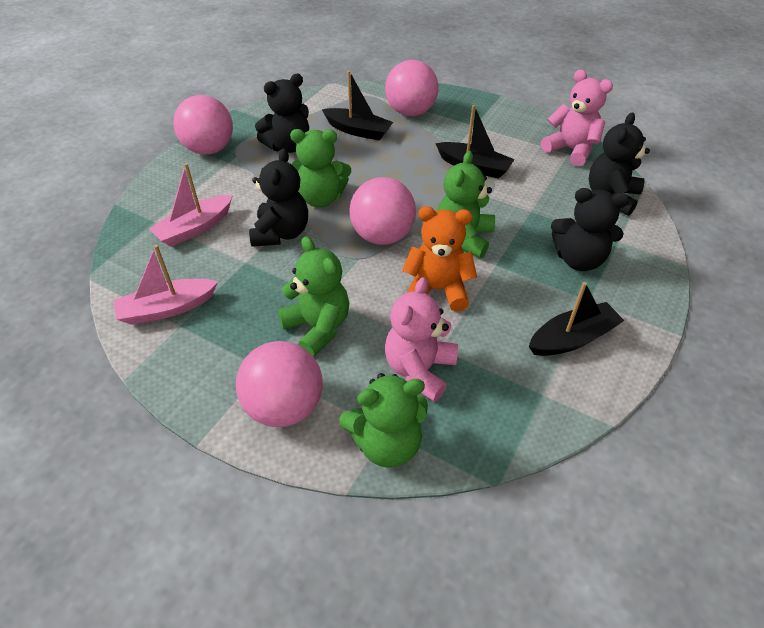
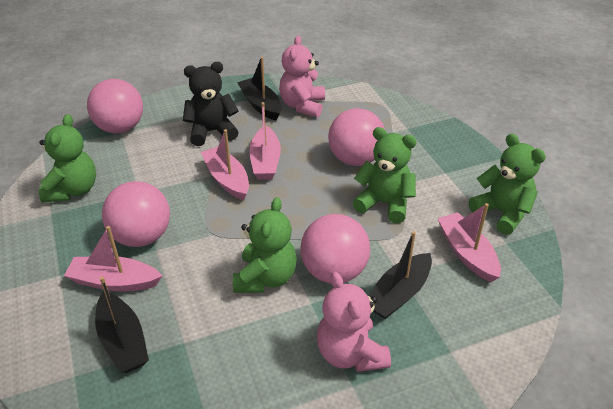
black teddy bear: [249,148,308,247] [255,74,309,153] [551,188,629,271] [589,113,650,216] = 4 -> [183,62,239,146] = 1
orange teddy bear: [402,206,477,312] = 1 -> none = 0
pink boat: [113,245,218,325] [149,163,233,247] = 2 -> [64,226,162,292] [201,129,249,200] [249,102,281,180] [437,203,501,282] = 4

